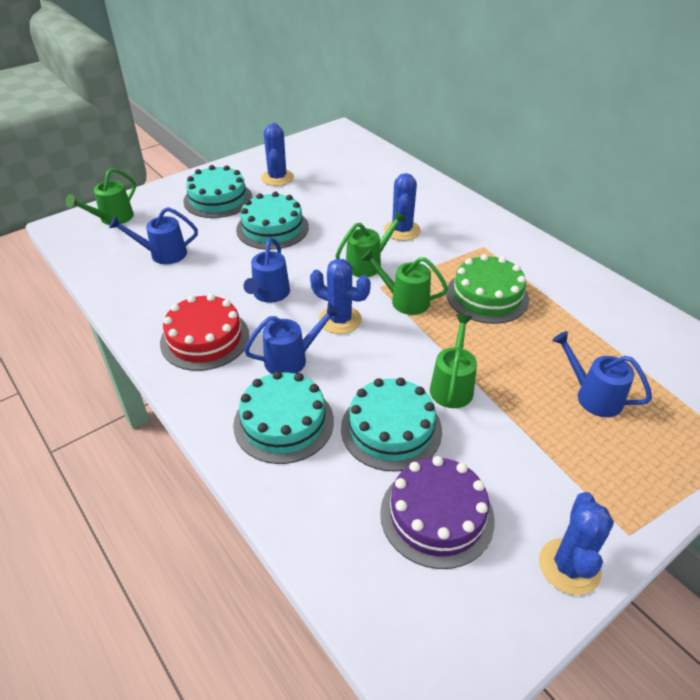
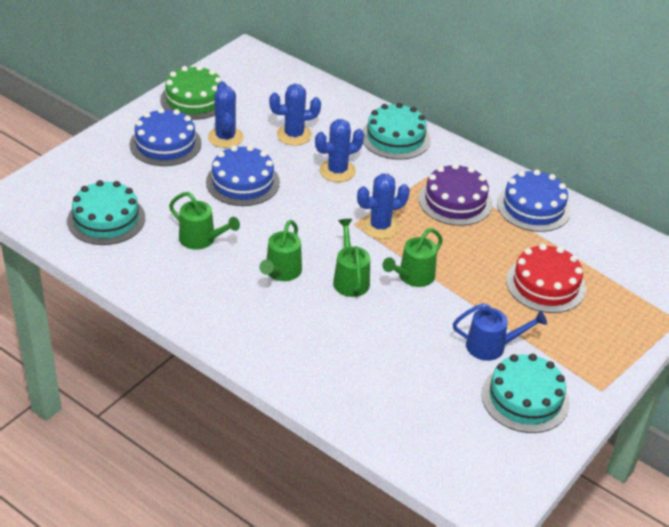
blue cake: none = 0 -> [129,108,202,166] [206,145,280,206] [497,170,571,232] = 3
blue watering can: [109,207,198,264] [243,238,290,303] [244,303,340,374] [552,331,652,417] = 4 -> [453,303,547,361] = 1
turquoise cake: [183,165,252,218] [233,371,334,464] [236,192,309,250] [341,378,442,472] = 4 -> [67,180,145,245] [362,103,431,160] [481,354,570,433] = 3

